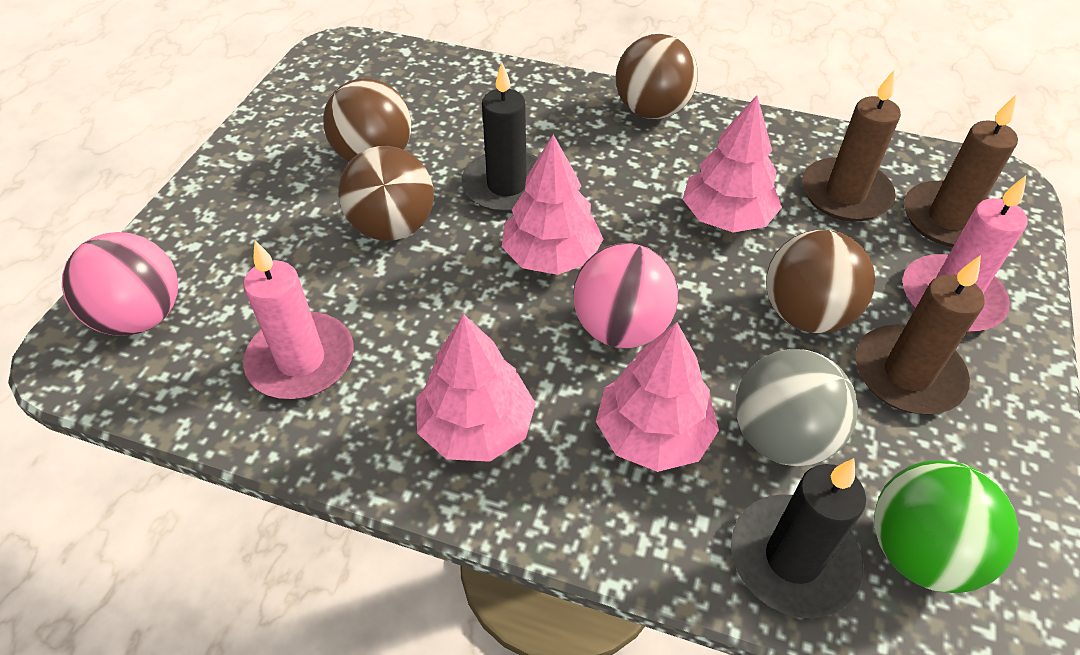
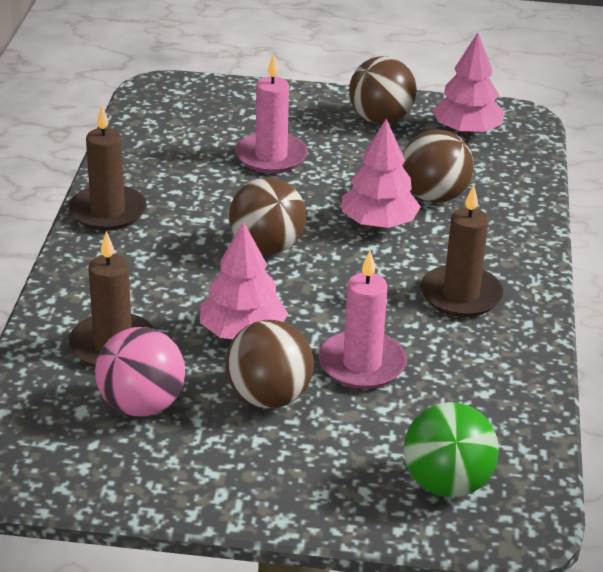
black candle: [462,62,538,213] [731,458,866,618] = 2 -> none = 0
grey ball: [736,349,858,466] = 1 -> none = 0
pink ball: [62,232,178,336] [573,243,678,348] = 2 -> [95,327,185,416] = 1
pink tree: [416,314,536,462] [502,134,603,275] [596,322,719,472] [683,95,782,232] = 4 -> [200,221,288,339] [342,119,421,228] [433,32,504,135] = 3

